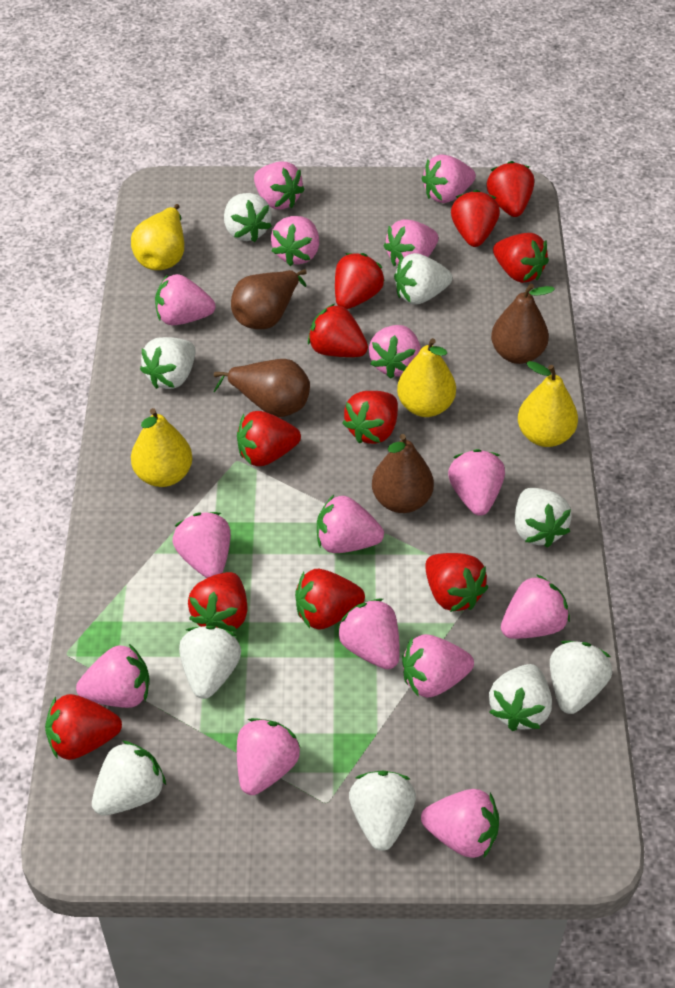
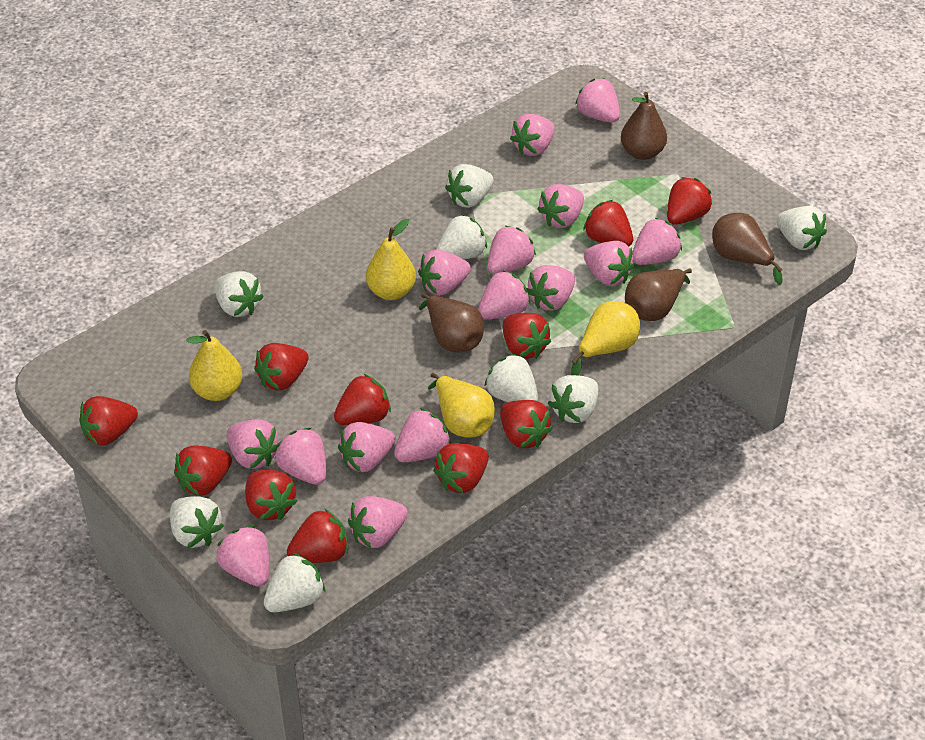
white strawberry: [92,741,166,816] [140,337,196,389] [179,626,241,699] [224,193,272,242] [349,771,416,851] [394,253,453,305] [489,664,552,731] [515,488,572,548] [550,641,612,714] = 9 -> [170,496,224,548] [214,271,264,317] [264,553,325,612] [436,214,487,259] [445,164,494,208] [485,354,538,402] [548,375,598,423] [776,206,827,250] = 8

